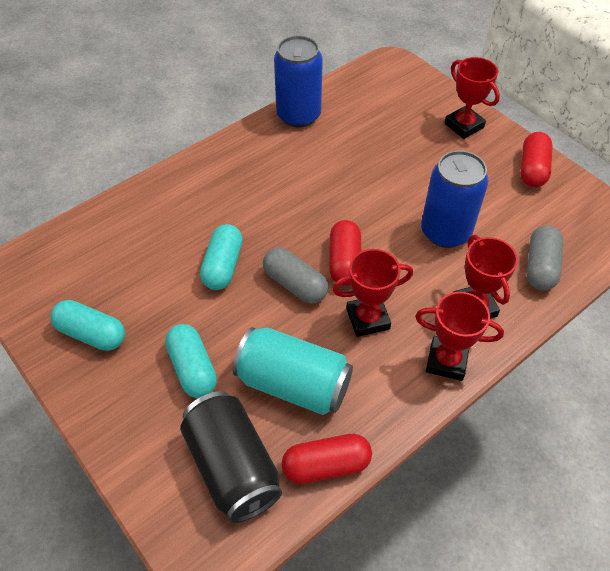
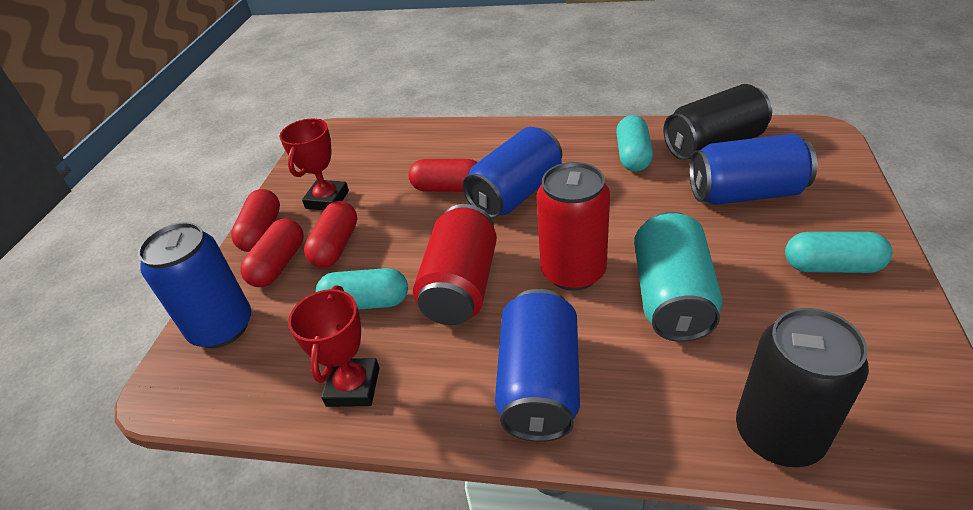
black can: [180,391,282,523] = 1 -> [663,84,772,160] [736,308,869,467] = 2
blue can: [274,36,323,127] [421,150,489,248] = 2 -> [138,222,251,348] [463,127,562,219] [495,289,580,442] [689,134,817,205] = 4
grey capsule: [263,248,328,304] [527,225,563,291] = 2 -> none = 0
red can: none = 0 -> [413,204,497,325] [537,162,610,291] = 2
red capsule: [282,434,372,484] [329,220,361,286] [520,132,553,187] = 3 -> [231,189,280,252] [240,219,304,287] [304,201,357,268] [408,159,478,192] = 4
red trophy: [332,249,413,337] [415,292,504,381] [444,57,500,139] [453,235,518,319] = 4 -> [280,119,349,210] [288,285,380,407] = 2

